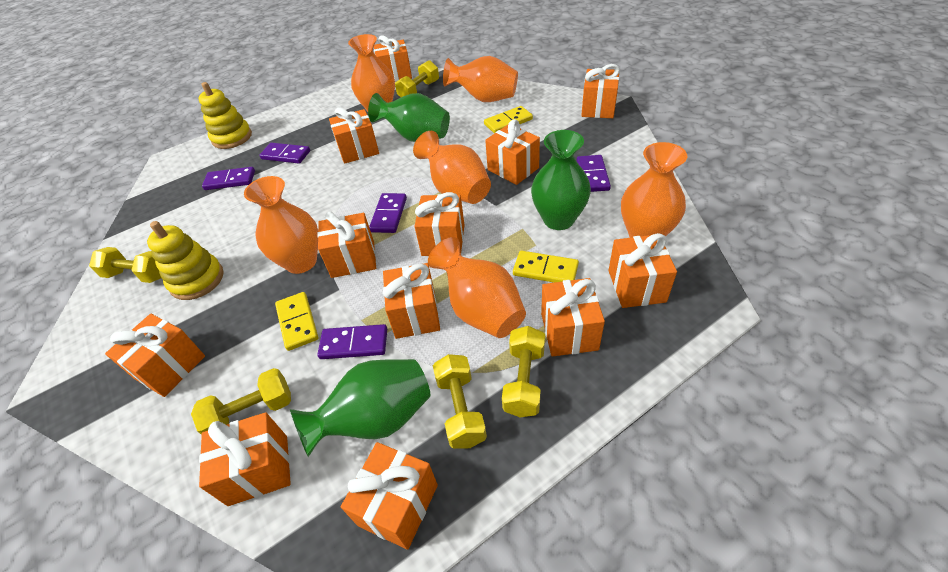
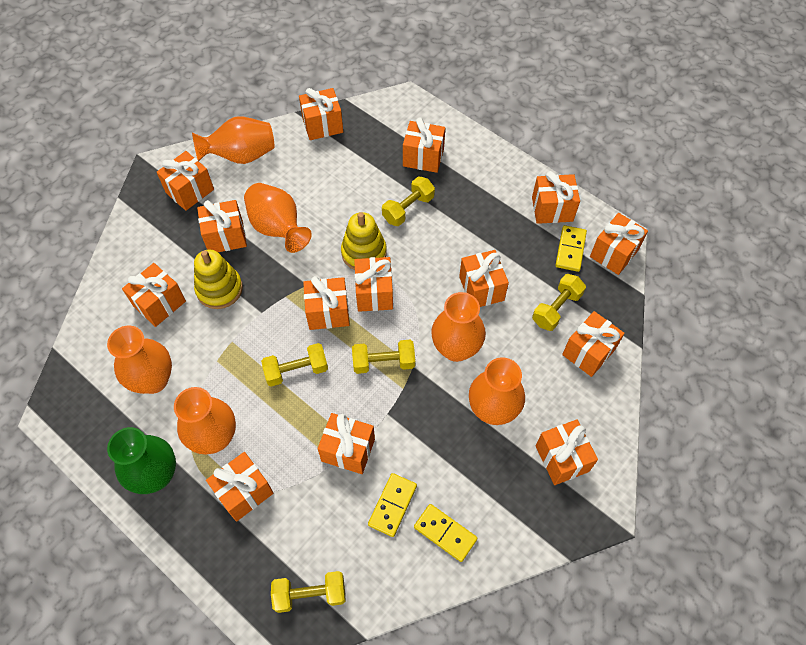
green vase: [290,359,430,457] [368,93,450,142] [531,130,591,230] = 3 -> [107,427,176,494] = 1
orange gift: [105,314,205,397] [199,412,291,506] [317,211,376,278] [329,108,379,164] [341,442,438,550] [374,35,412,82] [383,263,440,339] [414,192,464,256] [485,119,540,185] [541,278,605,357] [581,64,620,118] [608,233,677,308] = 12 -> [122,263,186,327] [157,151,214,211] [197,200,247,252] [206,452,274,522] [299,88,343,140] [303,276,350,330] [317,413,375,474] [354,257,393,312] [403,117,445,173] [459,250,509,307] [532,171,580,224] [536,419,598,485] [562,311,625,377] [590,213,648,275] = 14
purple domino: [202,167,255,190] [259,143,310,164] [317,324,387,359] [369,193,407,233] [577,155,611,192] = 5 -> none = 0

